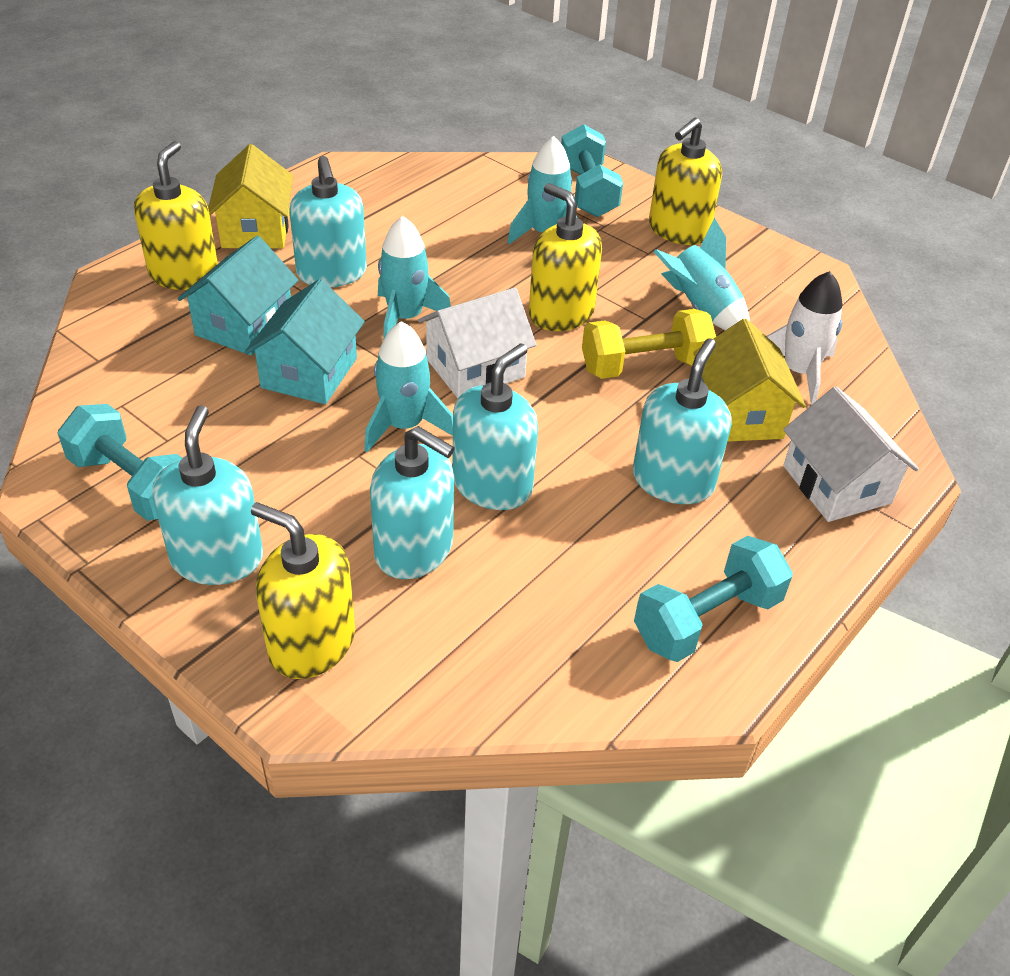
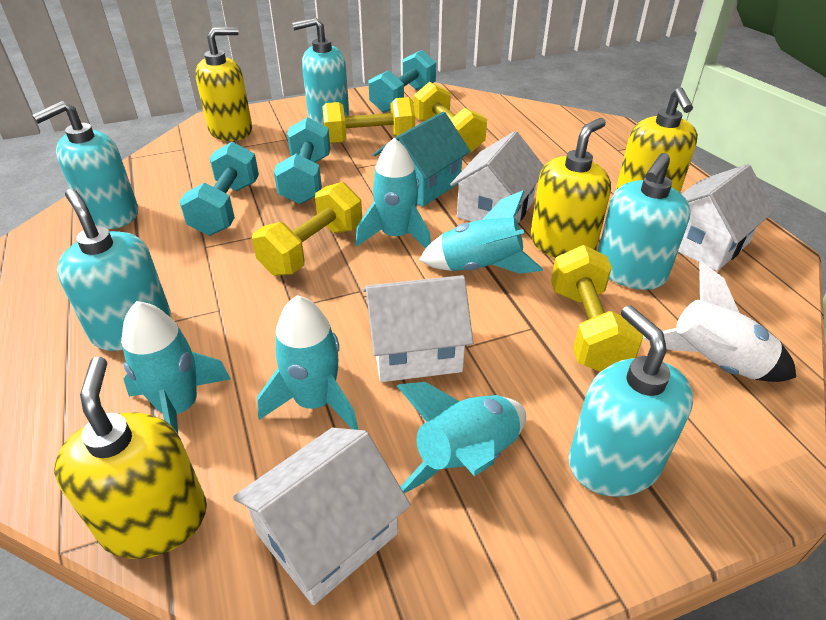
turquoise house: [177,236,299,356] [244,279,365,404] = 2 -> [373,111,471,207] = 1
turquoise rocket: [364,321,453,452] [378,216,451,340] [507,136,577,244] [654,218,750,330] = 4 -> [121,301,231,433] [257,295,359,430] [355,138,431,249] [397,382,526,493] [419,190,543,274] = 5
white house: [418,288,536,398] [783,386,919,522] = 2 -> [233,428,411,605] [363,275,473,382] [450,131,544,223] [678,164,775,271] = 4
yellow dumbbell: [582,309,716,379] = 1 -> [252,182,362,276] [322,97,415,143] [413,82,487,153] [551,245,643,372] = 4
yellow house: [208,144,293,248] [693,319,806,442] = 2 -> none = 0

